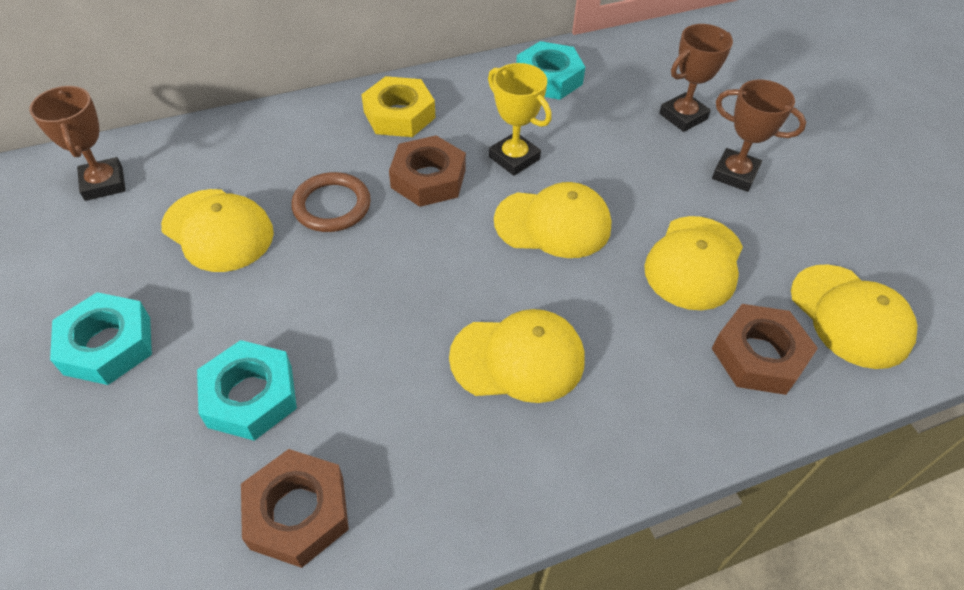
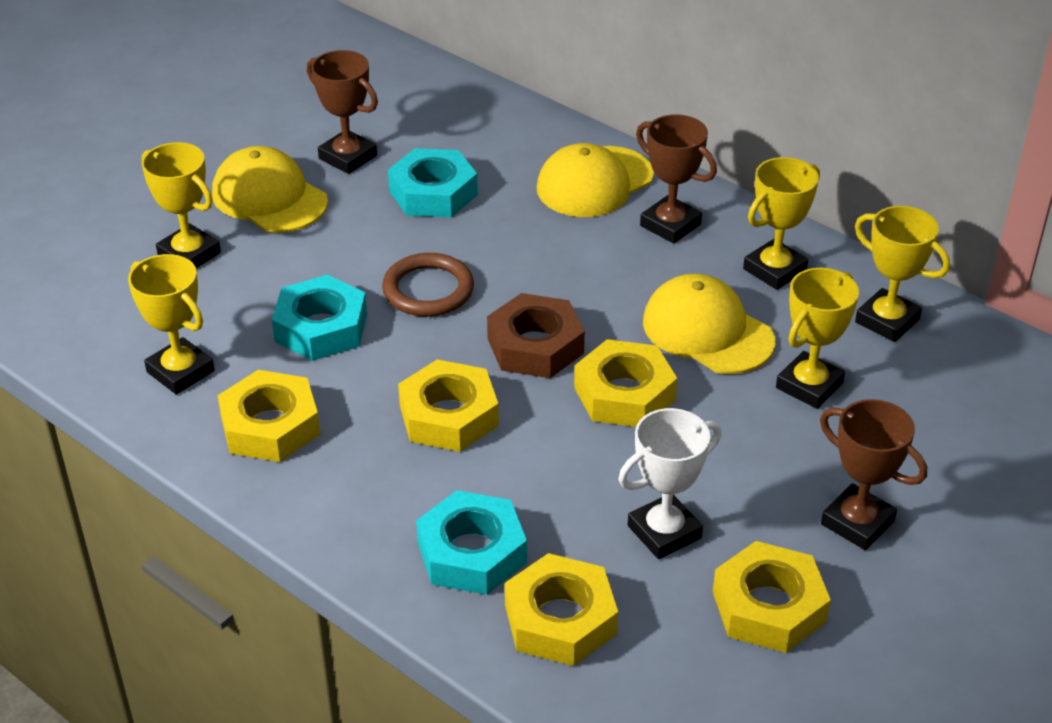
brown nut: [241,449,349,568] [389,136,466,207] [712,304,818,395] = 3 -> [487,293,585,378] = 1
white trophy: none = 0 -> [618,408,722,559] = 1
yellow cap: [161,189,274,272] [449,309,584,403] [494,182,612,258] [644,216,743,310] [791,264,917,369] = 5 -> [212,146,328,233] [537,143,654,217] [643,274,775,374] = 3
yellow nut: [361,76,435,137] = 1 -> [218,370,320,462] [398,359,499,452] [505,553,618,666] [574,339,677,427] [713,541,831,653] = 5
yellow trophy: [488,63,552,176] = 1 -> [128,254,214,394] [141,142,221,268] [743,157,820,290] [776,268,859,409] [855,206,950,342] = 5

